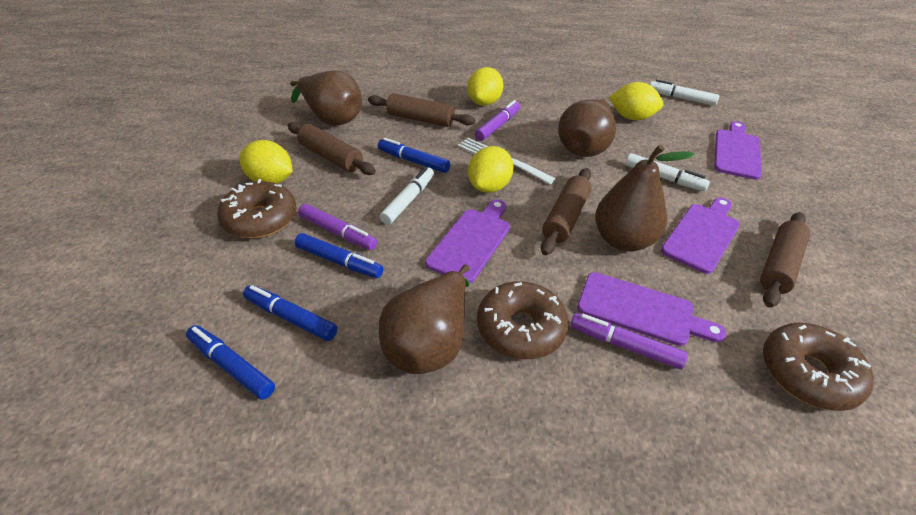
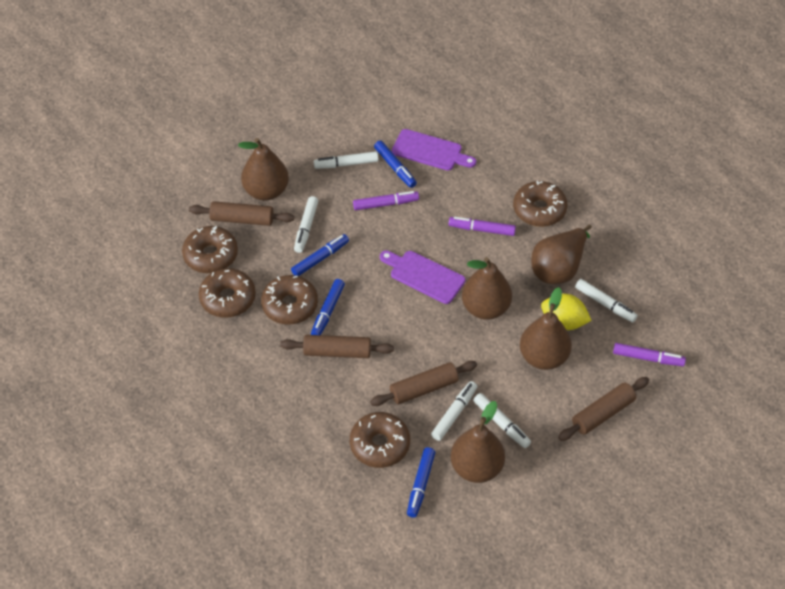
brown donut: [217,179,297,238] [477,281,569,359] [763,323,874,411] = 3 -> [182,226,238,273] [199,268,256,318] [261,275,318,325] [350,412,410,468] [513,181,567,227] = 5
brown pear: [290,71,362,125] [379,264,470,374] [558,99,616,157] [595,144,695,252] = 4 -> [238,138,289,201] [450,401,505,483] [462,257,512,320] [520,287,572,370] [531,224,592,284] = 5
purple cutting board: [425,199,510,284] [577,272,726,346] [661,197,740,274] [714,121,762,180] = 4 -> [380,251,465,304] [392,129,476,171] = 2
white fork: [458,138,556,184] = 1 -> none = 0
white marker: [380,167,434,225] [626,153,710,191] [650,79,719,106] = 3 -> [294,196,318,253] [314,151,378,169] [431,381,477,441] [473,393,531,448] [575,279,638,323] = 5
yellow lemon: [239,140,293,184] [467,67,503,106] [468,146,514,193] [609,82,664,120] = 4 -> [541,293,592,330] = 1

